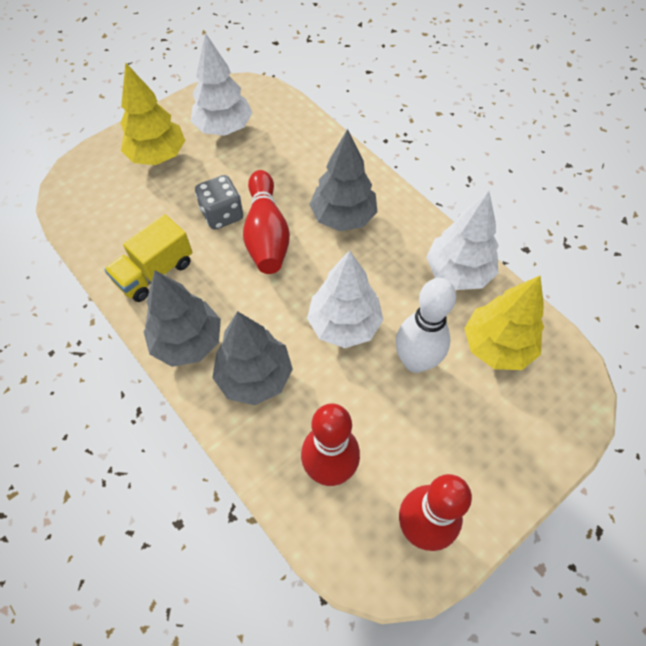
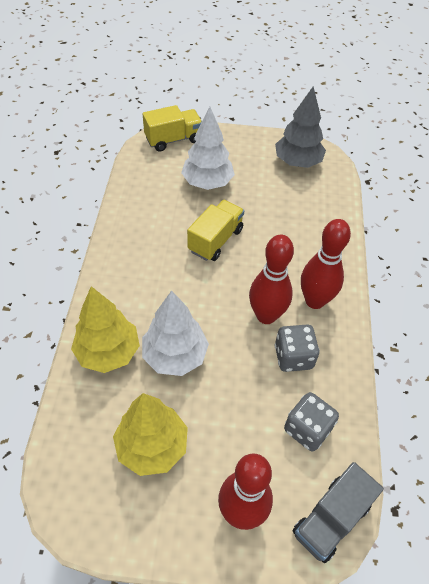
grey dice: [195,175,243,230] = 1 -> [275,325,320,372] [284,392,339,451] = 2
grey tree: [143,271,221,367] [212,311,293,405] [309,129,378,231] = 3 -> [275,86,326,168] = 1
grey truck: none = 0 -> [293,462,384,563] = 1
white bowling pin: [396,278,456,373] = 1 -> none = 0
white tree: [191,33,252,136] [307,250,383,348] [426,191,499,290] = 3 -> [142,290,209,376] [181,107,235,190] = 2
yellow truck: [104,214,192,302] = 1 -> [143,105,202,152] [187,200,244,261] = 2

